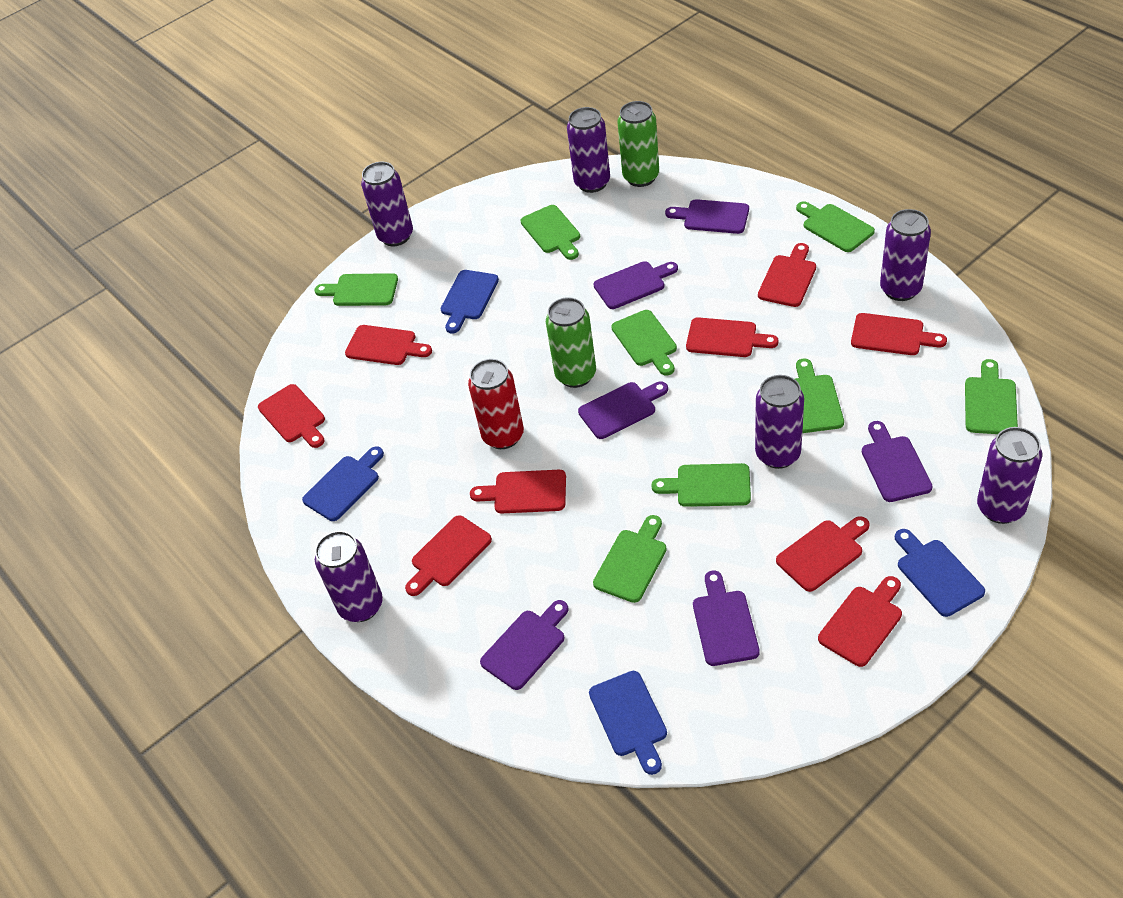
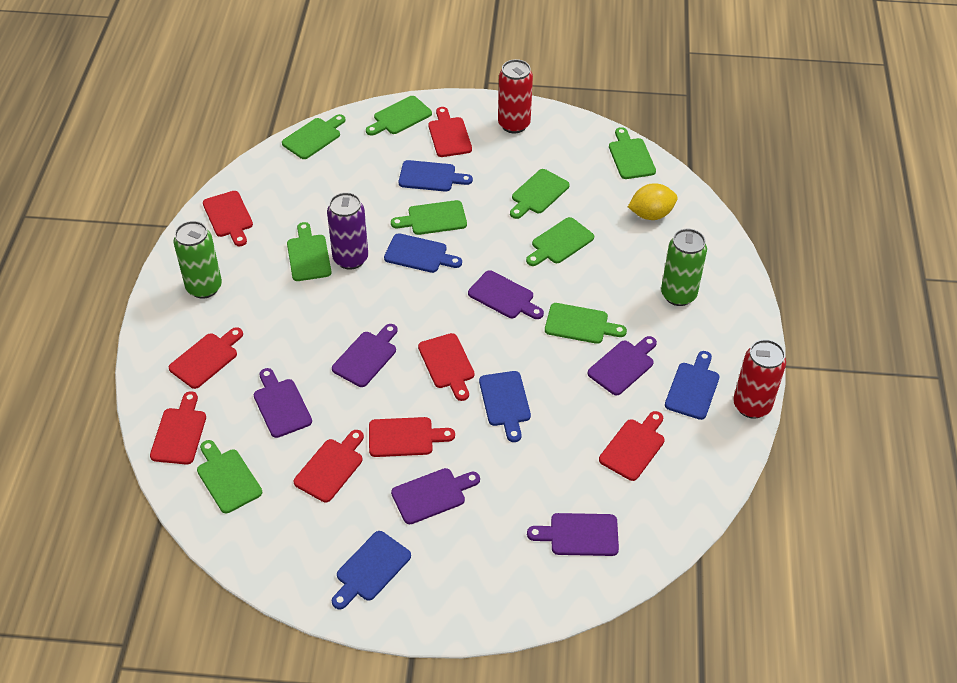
blue cutting board: [302,446,384,521] [441,270,499,333] [589,671,667,775] [895,529,985,617] = 4 -> [332,531,411,610] [384,233,462,273] [399,160,473,192] [479,371,531,442] [665,351,720,420] = 5
green cutting board: [315,273,398,306] [520,205,580,260] [593,515,667,603] [611,310,677,376] [651,463,751,507] [795,359,844,433] [796,201,875,252] [965,359,1018,434] = 8 -> [197,440,262,513] [282,114,346,159] [287,222,332,281] [366,96,432,136] [391,200,467,235] [510,169,570,219] [526,217,594,266] [545,303,627,344] [609,127,656,179] = 9
purple can: [315,531,383,622] [361,162,413,246] [567,107,610,193] [755,375,804,469] [880,209,931,301] [977,427,1042,524] = 6 -> [327,192,368,270] = 1
red can: [468,359,524,449] = 1 -> [498,59,533,134] [733,339,786,419] = 2
red cutting board: [258,384,325,448] [345,325,432,365] [405,515,492,596] [470,470,566,514] [686,317,778,357] [758,243,816,307] [776,516,870,592] [818,576,902,667] [851,313,947,355] = 9 -> [150,391,206,465] [169,327,243,389] [203,191,253,246] [294,430,364,502] [369,417,455,457] [418,333,474,401] [428,107,472,157] [599,411,665,481] = 8
yellow lemon: none = 0 -> [628,183,678,220] = 1

